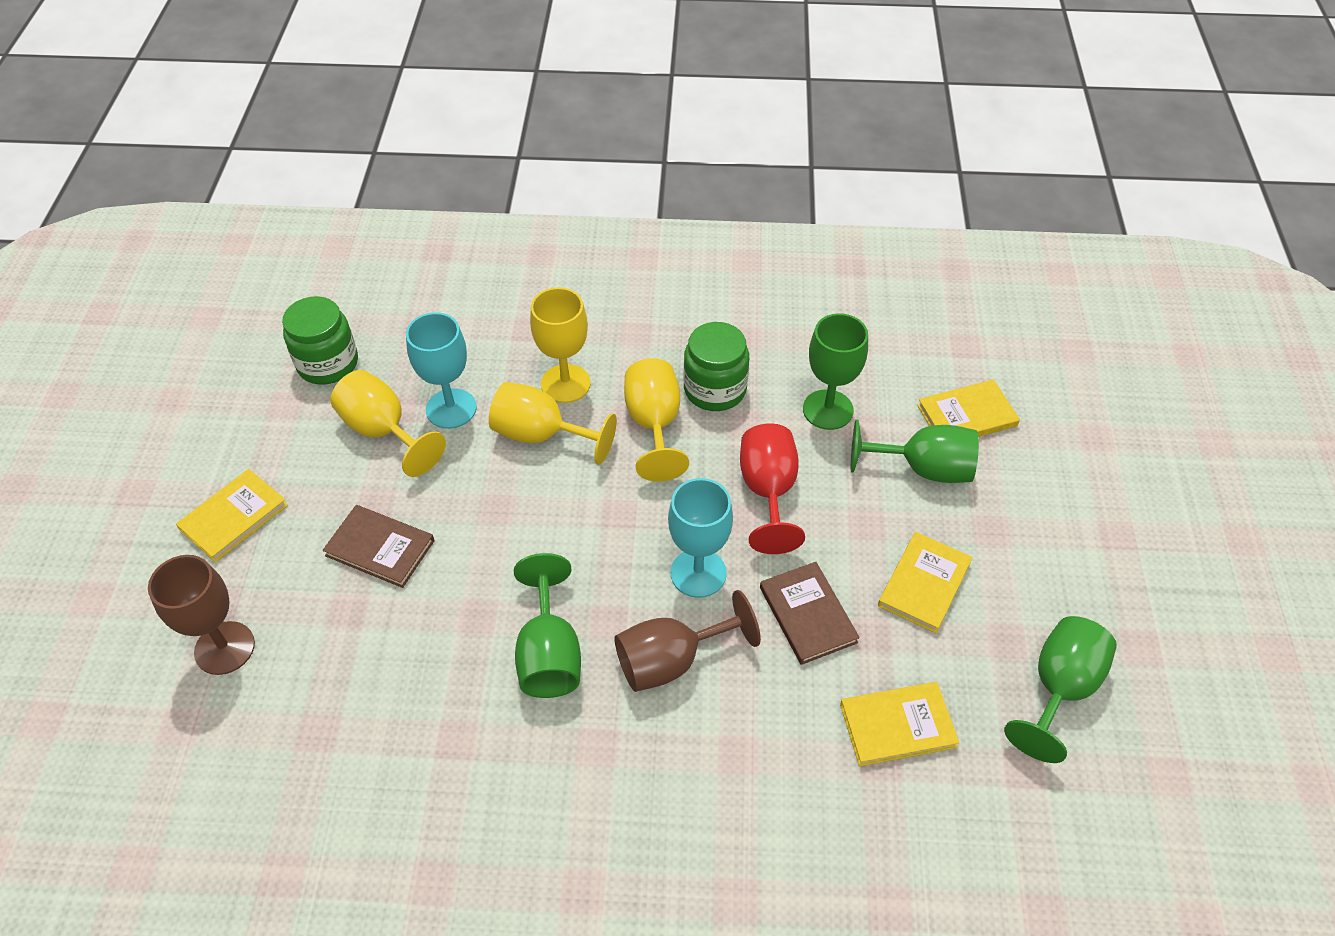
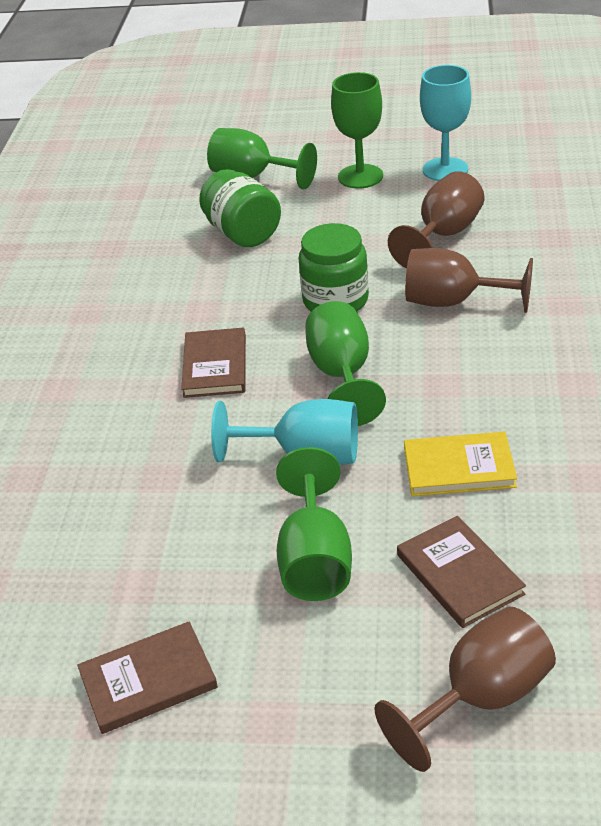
brown book: [322,505,434,588] [760,562,860,665] = 2 -> [77,621,218,734] [181,328,246,398] [397,516,526,628] = 3
brown goblet: [148,555,255,675] [614,590,761,692] = 2 -> [374,606,556,772] [388,171,484,269] [405,248,533,313] = 3
red goblet: [740,423,805,554] = 1 -> none = 0
yellow book: [176,469,288,562] [840,682,959,766] [878,532,973,633] [917,379,1020,437] = 4 -> [404,432,517,496] = 1
yellow goblet: [331,370,446,477] [489,382,617,465] [530,287,591,403] [624,358,689,482] = 4 -> none = 0

